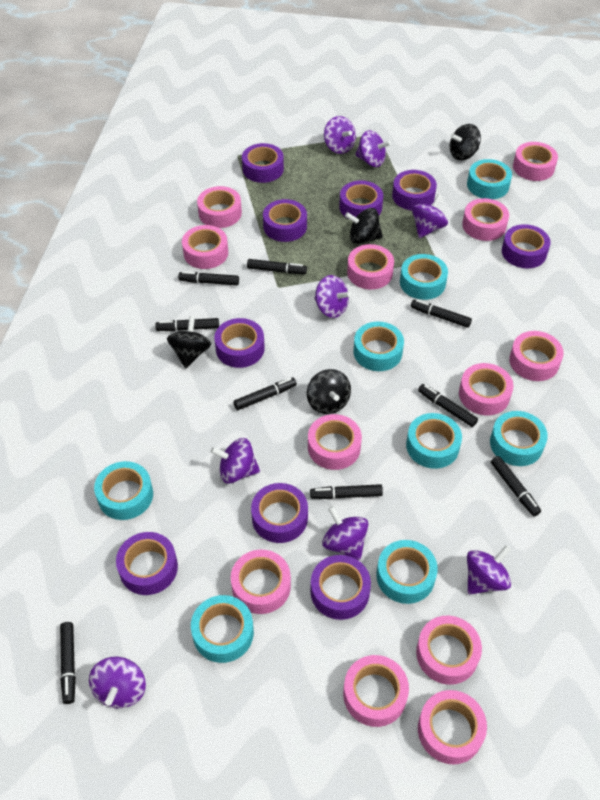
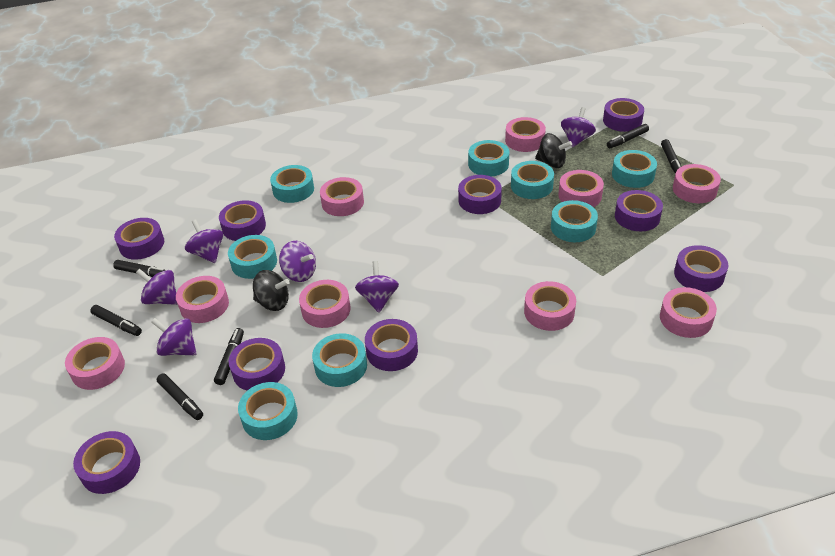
black marker: [60,622,76,704] [155,318,219,331] [178,271,239,285] [233,377,297,410] [247,259,307,274] [310,484,383,499] [411,300,472,328] [418,384,478,427] [491,456,541,516] = 9 -> [90,305,142,336] [113,260,165,277] [157,373,203,420] [214,328,244,385] [607,124,649,148] [661,139,682,174] = 6
black spinning top: [167,316,211,369] [307,369,351,414] [345,208,383,244] [450,124,481,160] = 4 -> [253,270,290,311] [535,133,572,168] = 2
pink tape: [182,225,228,269] [197,186,242,228] [231,550,291,614] [308,414,362,470] [343,655,409,727] [347,244,394,290] [416,616,482,685] [418,690,487,765] [459,363,514,415] [462,198,509,241] [509,331,564,381] [513,142,558,181] = 12 -> [65,337,125,390] [176,276,229,323] [299,280,351,328] [320,177,364,216] [505,117,546,152] [524,281,576,331] [558,170,604,207] [660,287,717,338] [673,164,721,203] = 9
purple spinning top: [89,657,146,708] [210,438,260,484] [314,275,351,318] [322,506,368,560] [324,116,356,154] [355,130,391,167] [412,194,448,238] [467,545,511,594] = 8 -> [136,269,177,305] [151,318,196,356] [185,220,223,263] [279,241,316,282] [355,261,399,313] [561,107,596,147] = 6

